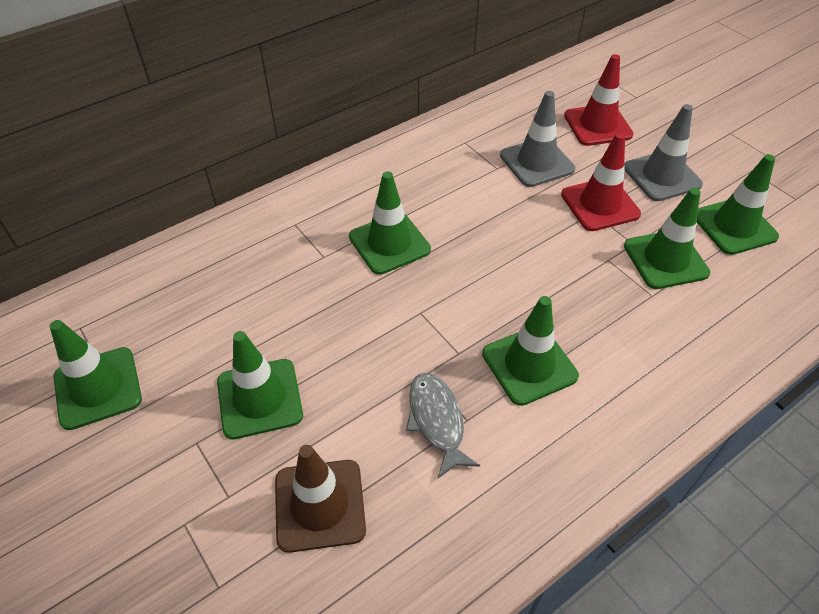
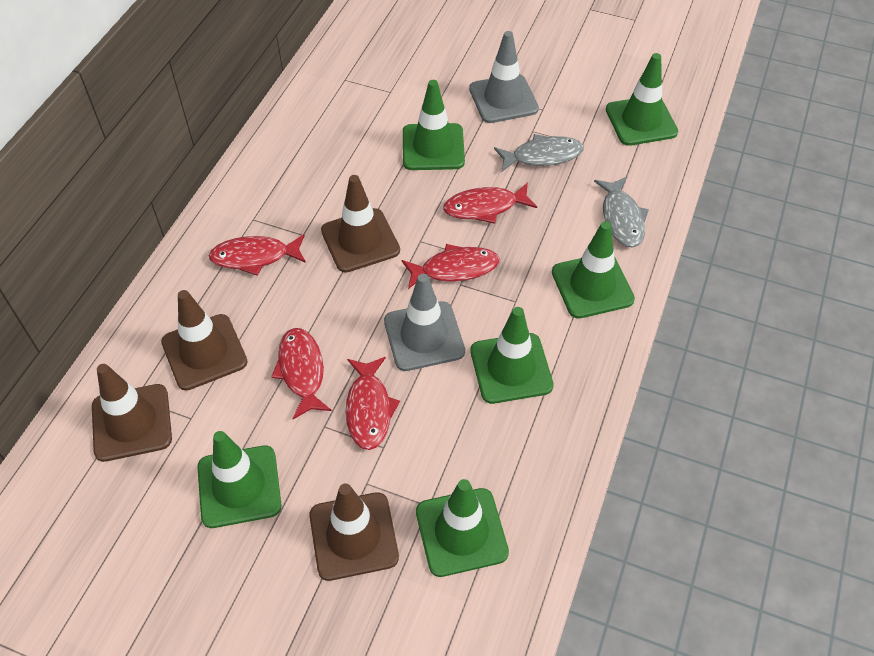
brown traffic cone: [275,445,366,553] = 1 -> [92,364,172,462] [161,290,247,390] [309,483,399,581] [321,175,400,273] = 4
grey fish: [406,373,480,478] = 1 -> [494,134,584,172] [594,177,649,247] = 2
red fish: none = 0 -> [209,234,306,276] [271,328,332,419] [346,357,400,450] [402,244,499,289] [443,182,537,224] = 5
red traffic cone: [561,133,641,231] [564,54,634,146] = 2 -> none = 0

